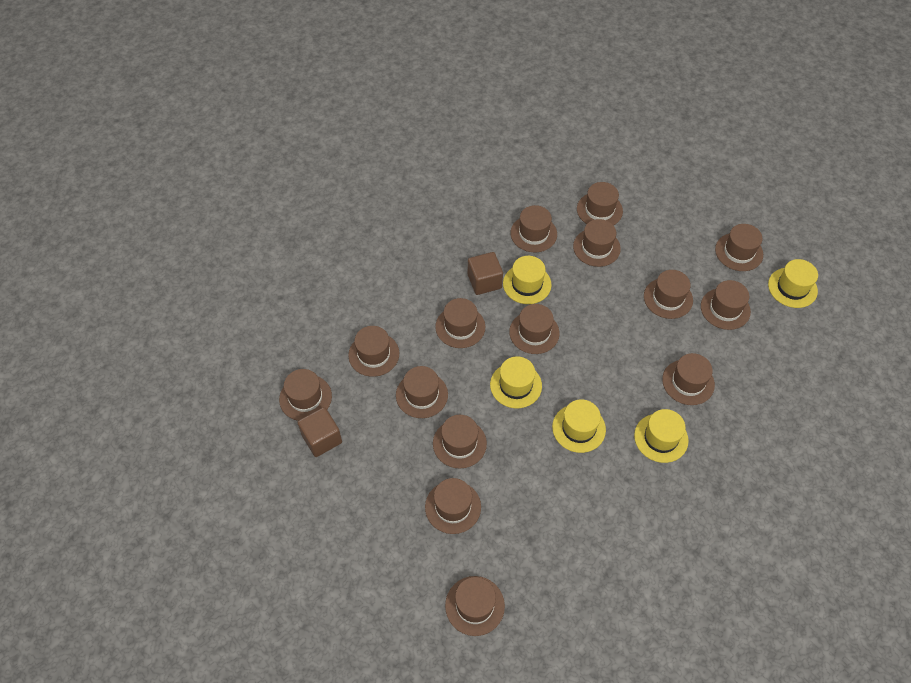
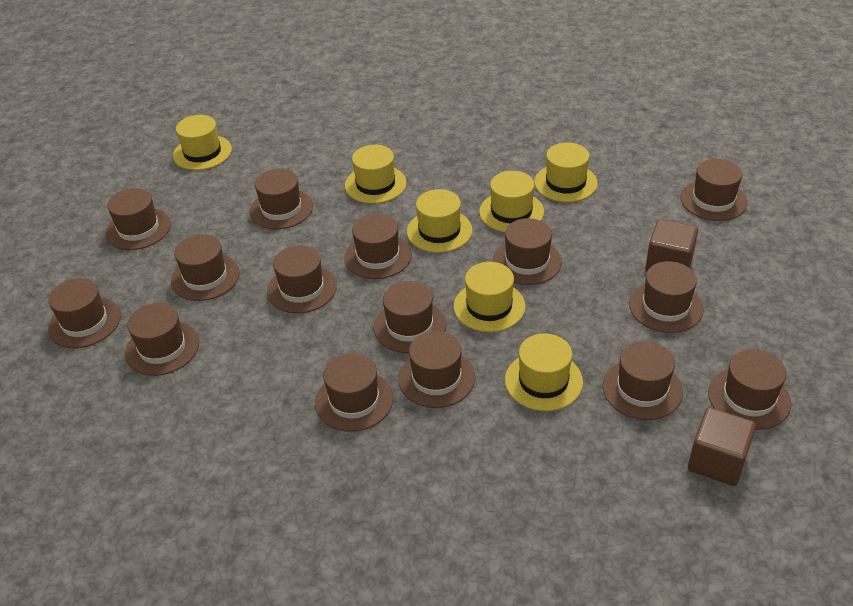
yellow hat: [490,356,542,408] [503,256,552,304] [552,399,606,453] [634,409,689,463] [768,259,818,308] = 5 -> [173,115,232,170] [345,145,407,204] [407,189,472,253] [454,262,526,332] [479,171,544,232] [505,333,583,411] [534,142,598,202] = 7

